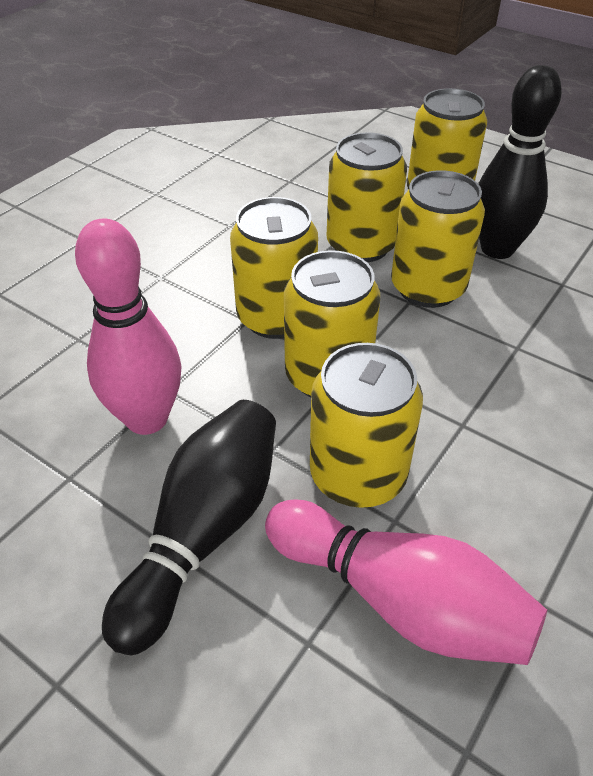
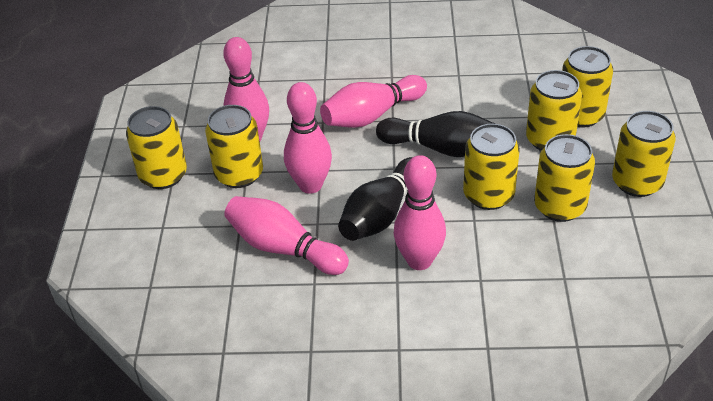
pink bowling pin: [75,219,182,435] [265,499,547,665] = 2 -> [223,37,269,141] [224,196,349,275] [284,82,332,194] [320,75,427,128] [394,155,446,270] = 5
yellow can: [230,197,318,339] [284,250,380,397] [310,343,423,508] [327,132,407,262] [391,170,485,308] [407,88,487,190] = 6 -> [126,106,187,189] [205,105,263,188] [463,124,520,210] [526,70,582,151] [534,134,595,222] [562,46,613,128] [612,111,676,197] = 7

